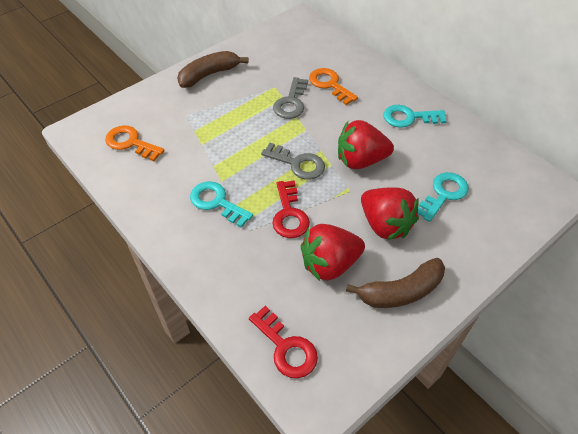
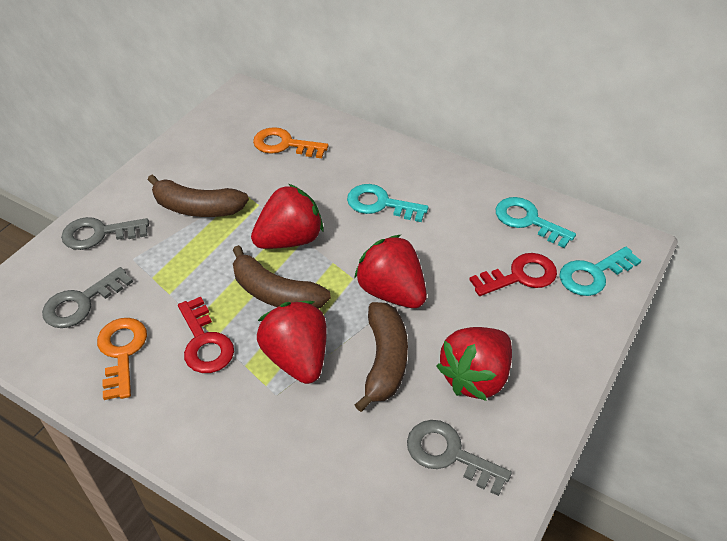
brown banana: [177,51,249,88] [346,258,445,308] = 2 -> [148,175,249,217] [233,245,331,309] [355,302,408,412] = 3
grey key: [261,143,325,180] [273,77,308,119] = 2 -> [42,267,133,328] [61,217,149,250] [407,420,512,496] = 3
red strawberry: [301,224,365,281] [338,120,394,169] [361,187,419,240] = 3 -> [251,184,324,249] [257,301,327,384] [354,235,427,308] [436,327,512,401] = 4

